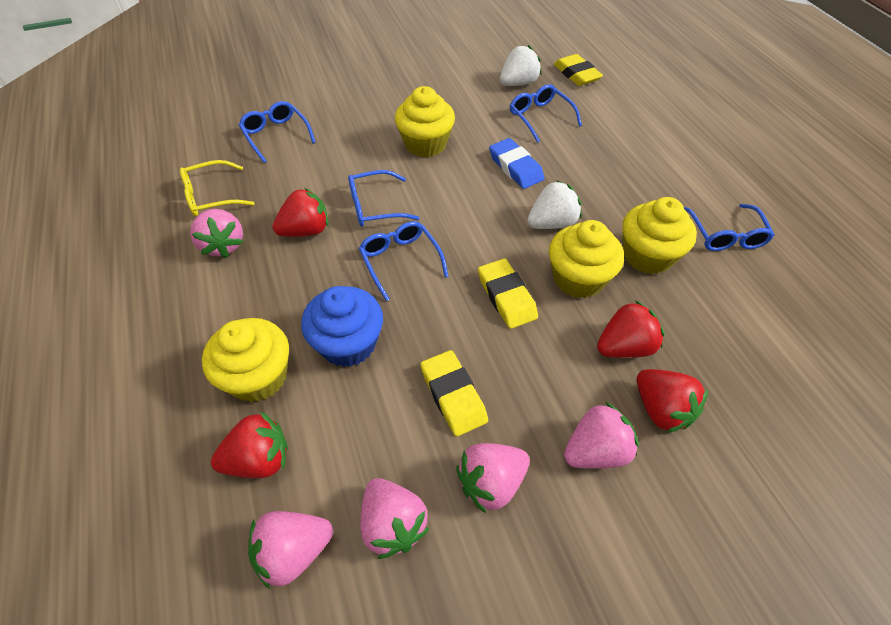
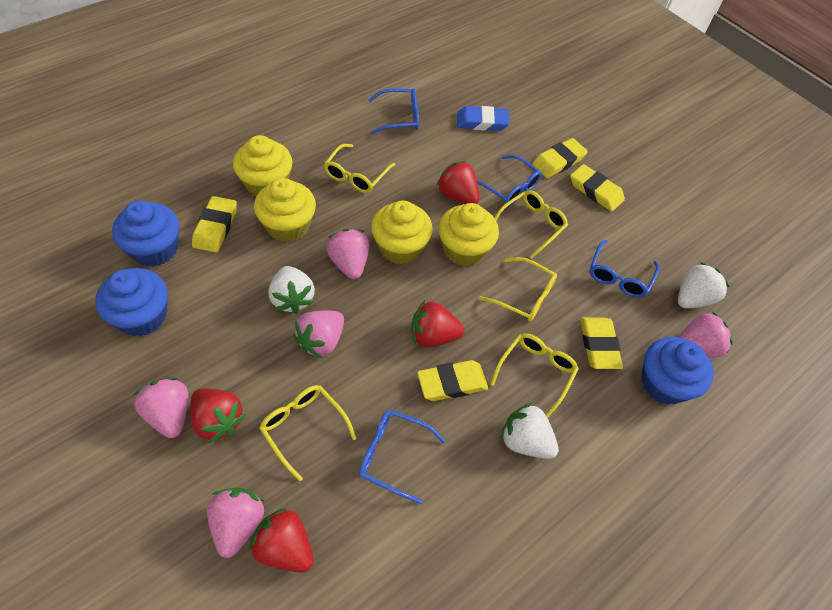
blue cupcake: [301,286,383,367] = 1 -> [95,268,168,336] [112,201,179,267] [641,337,714,405] = 3
blue glasses: [239,101,316,163] [348,170,419,226] [359,221,449,301] [510,84,582,143] [684,204,775,251] = 5 -> [359,410,446,504] [368,89,419,134] [477,155,542,206] [590,240,660,298] = 4
white strawberry: [500,45,541,86] [527,181,582,229] = 2 -> [269,266,315,314] [501,403,559,459] [678,262,730,309] = 3
yellow eraser: [420,350,488,437] [478,259,538,329] [554,54,603,86] = 3 -> [192,196,237,252] [417,360,488,401] [532,138,588,178] [570,164,625,211] [580,317,623,369] = 5
yellow glasses: [180,160,255,216] = 1 -> [259,385,357,481] [324,144,395,193] [479,257,557,322] [490,333,579,418] [494,190,568,259] = 5

